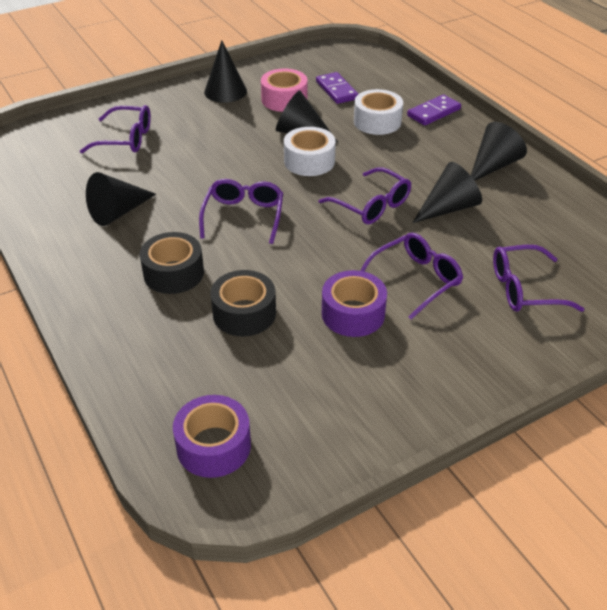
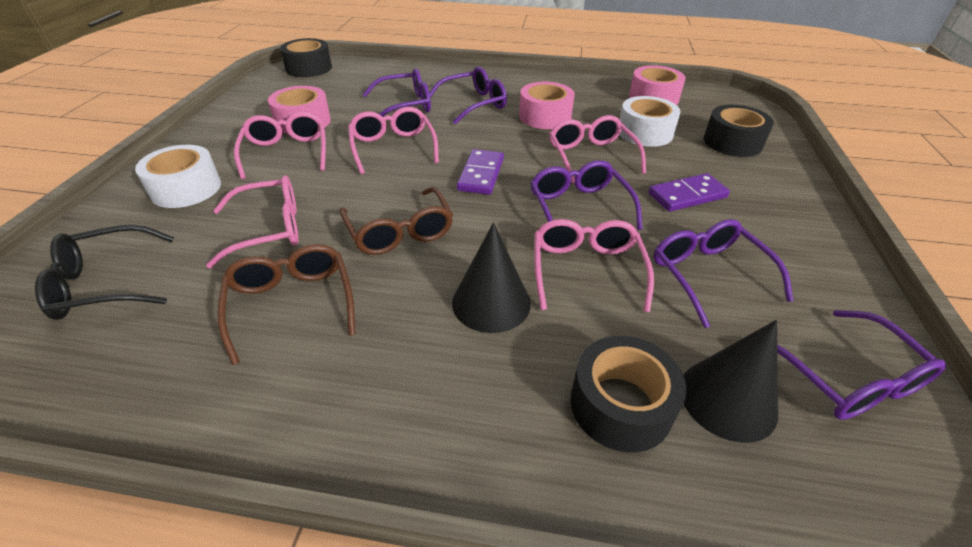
black cone: [86,172,156,226] [204,40,247,103] [276,90,338,143] [413,162,482,223] [471,122,527,181] = 5 -> [452,223,531,333] [683,320,778,443] = 2
black glasses: none = 0 -> [35,225,174,320] = 1
black tape: [140,232,204,294] [210,270,276,336] = 2 -> [280,38,332,77] [571,336,687,452] [704,105,774,157] = 3
brown glasses: none = 0 -> [218,244,355,365] [339,187,453,255] = 2
pink glasses: none = 0 -> [206,175,299,268] [234,112,326,179] [348,107,439,174] [534,219,654,312] [549,115,646,183] = 5
pink tape: [261,69,308,112] = 1 -> [268,86,331,134] [519,82,575,129] [629,65,686,105] = 3
purple tape: [173,395,251,478] [322,270,387,337] = 2 -> none = 0

